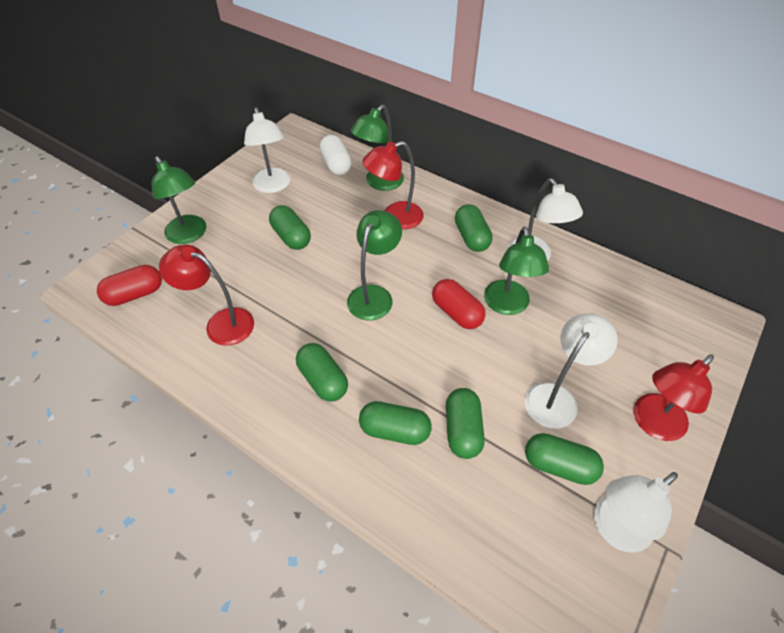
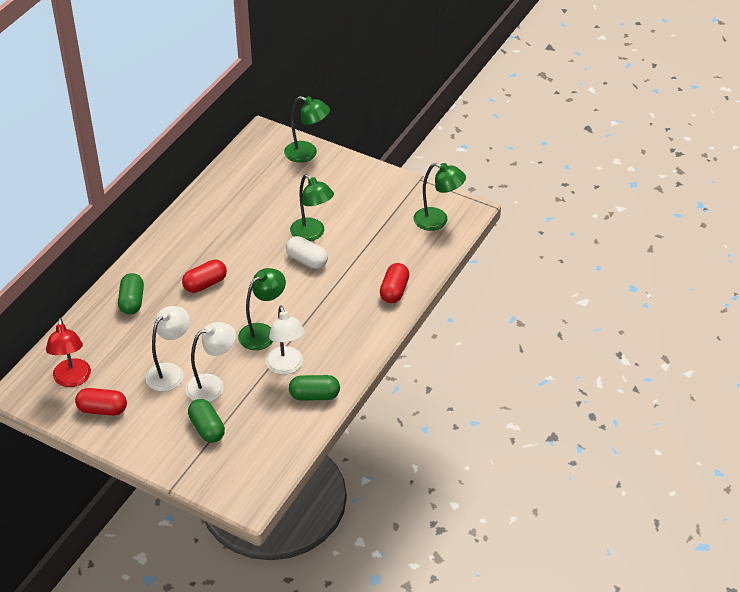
green capsule: [269,205,311,250] [296,343,348,401] [359,401,432,445] [446,388,485,459] [455,204,493,252] [525,433,604,485] = 6 -> [118,273,144,315] [188,399,225,443] [289,375,340,401] = 3
red capsule: [97,265,162,306] [432,279,485,329] = 2 -> [75,388,127,416] [182,260,227,293] [380,263,409,303] = 3
red lamp: [159,244,254,346] [362,141,424,229] [634,354,714,441] = 3 -> [46,318,91,387] = 1
white lamp: [244,107,291,193] [508,179,583,261] [524,313,618,429] [594,472,678,553] = 4 -> [145,306,190,391] [185,322,236,402] [265,305,305,375] = 3

